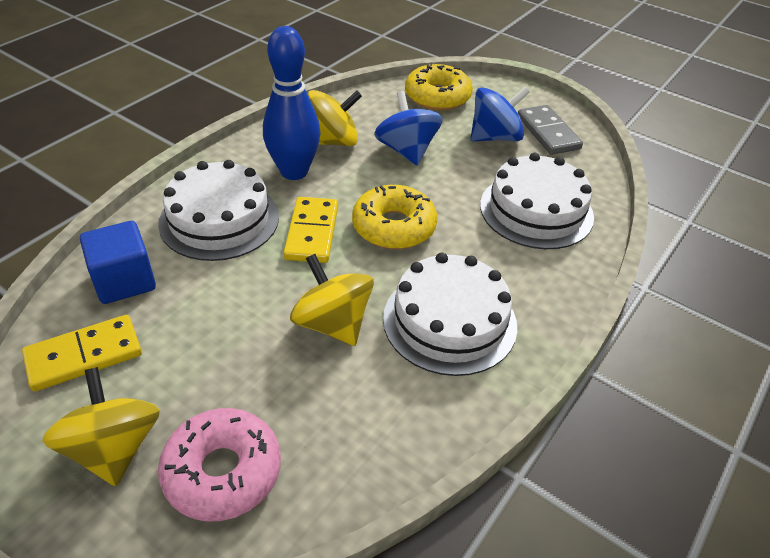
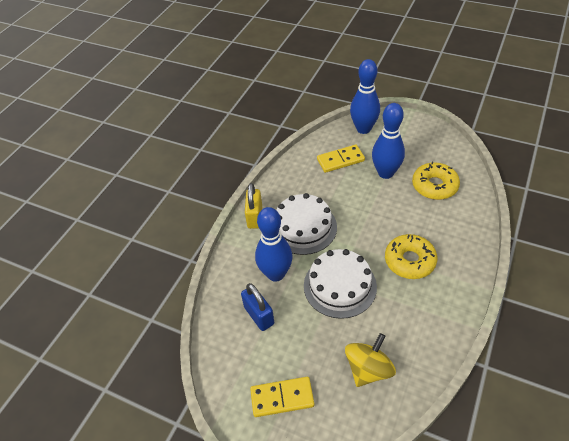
blue bowling pin: [263,26,321,180] = 1 -> [255,207,292,282] [350,59,380,134] [372,103,405,179] = 3
blue cube: [80,221,156,304] = 1 -> none = 0
blue padlock: none = 0 -> [241,283,274,331] = 1
blue spinning top: [374,91,443,165] [471,87,530,141] = 2 -> none = 0
grey domino: [518,105,583,155] = 1 -> none = 0
pink donut: [158,408,281,522] = 1 -> none = 0
white cake: [158,160,279,261] [383,253,517,376] [480,153,594,249] = 3 -> [276,193,337,255] [304,249,377,319] = 2
yellow padlock: none = 0 -> [245,183,262,229] = 1
yellow spinning top: [42,367,160,486] [290,254,374,346] [308,90,362,146] = 3 -> [345,333,396,387] = 1

